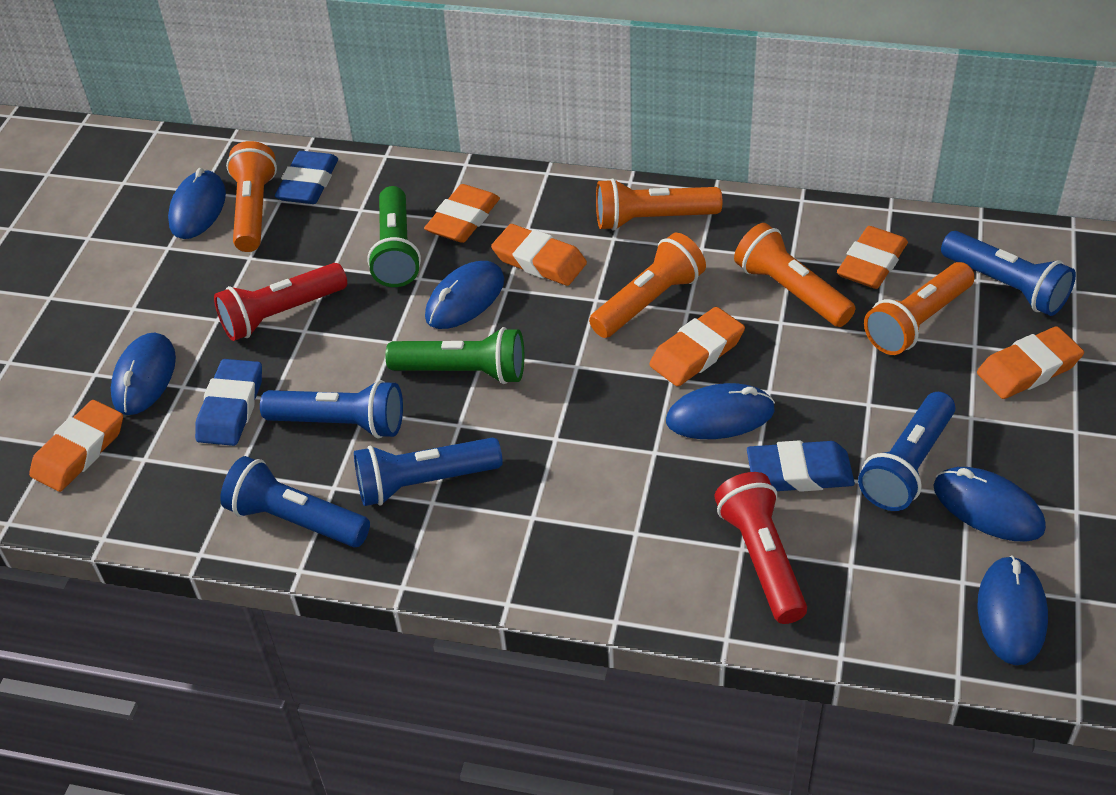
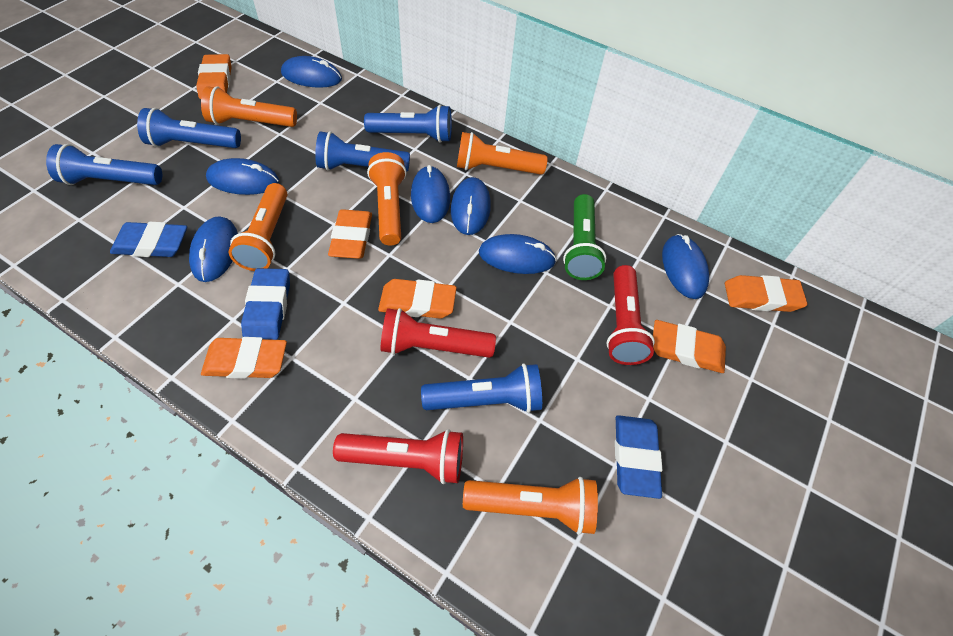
blue mouse: [111,332,176,415] [168,168,226,239] [425,261,505,329] [666,383,775,439] [933,467,1046,541] [977,555,1048,665] = 6 -> [189,216,238,282] [206,158,279,195] [281,56,342,88] [411,165,450,223] [451,177,491,235] [479,234,557,274] [662,234,709,299] = 7
green flashlight: [367,186,421,287] [385,327,524,384] = 2 -> [563,194,606,280] = 1
red flashlight: [214,263,347,341] [714,472,807,624] = 2 -> [333,429,463,484] [380,308,496,358] [606,265,655,365] = 3

